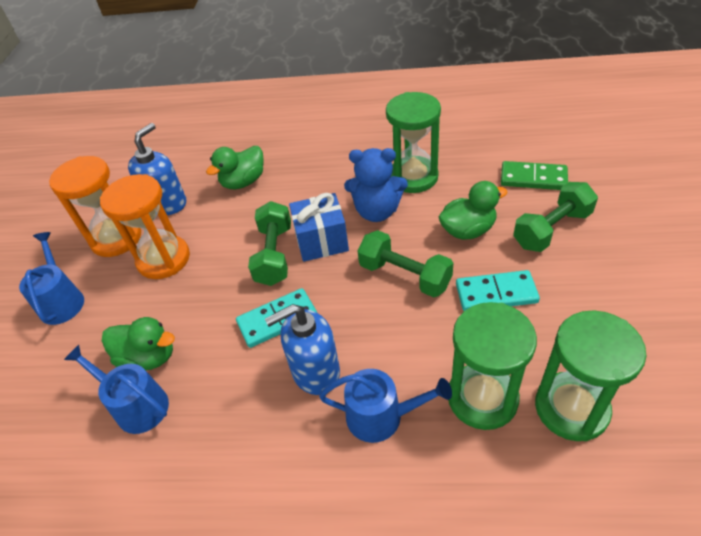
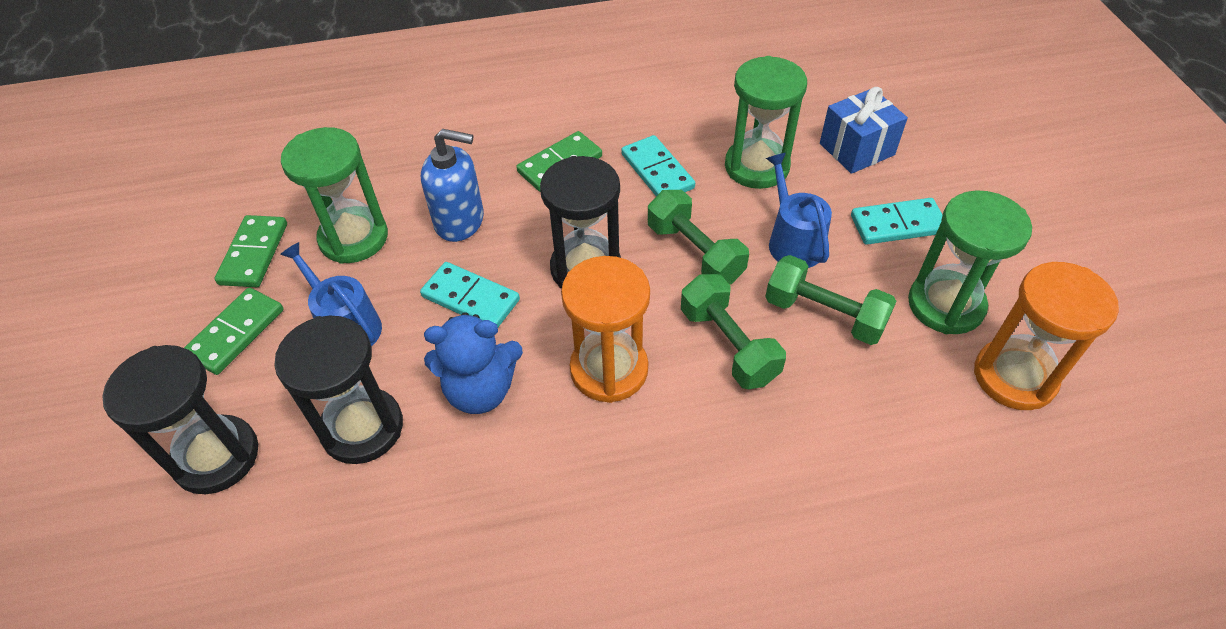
black hourglass: none = 0 -> [102,345,258,494] [274,316,403,464] [540,156,621,289] = 3
blue soap dispenser: [128,123,186,215] [265,304,340,395] = 2 -> [421,129,484,242] = 1
blue watering can: [19,232,84,325] [64,345,169,434] [319,369,452,443] = 3 -> [280,242,382,346] [766,153,832,268] = 2
green domino: [501,161,568,190] = 1 -> [184,287,284,375] [214,215,287,287] [517,131,602,192] = 3
green duck: [102,317,175,370] [206,146,264,189] [439,181,508,240] = 3 -> none = 0
turquoise domino: [236,288,317,348] [456,270,540,311] = 2 -> [420,262,520,327] [621,135,695,196] [851,198,943,245] = 3

